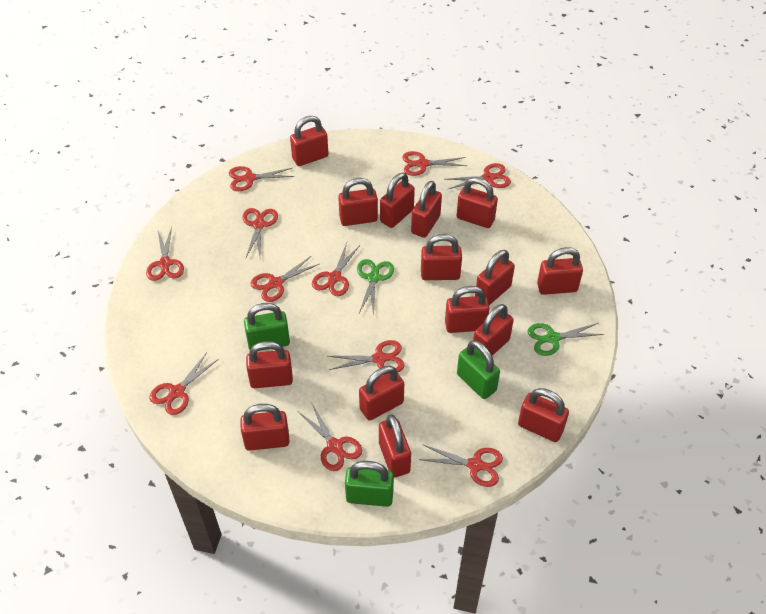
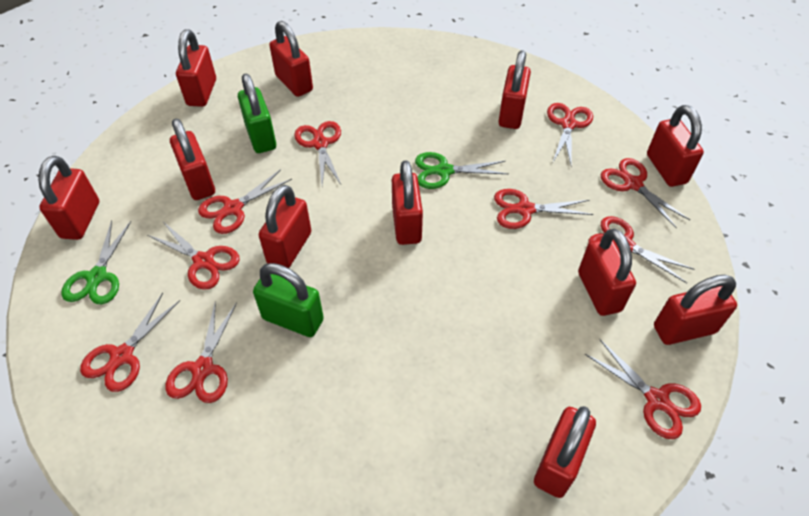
green padlock: [244,303,290,351] [345,461,394,507] [457,340,500,399] = 3 -> [238,74,276,153] [253,263,324,337] = 2
red padlock: [240,404,289,451] [246,341,293,388] [290,116,328,166] [338,178,378,226] [359,366,404,420] [379,414,411,477] [380,173,415,228] [411,181,442,238] [421,234,462,280] [445,286,490,333] [457,177,498,228] [473,304,514,356] [475,250,515,305] [518,388,569,442] [537,247,583,295] = 15 -> [38,156,99,240] [170,118,215,200] [176,29,216,107] [259,185,311,268] [269,21,313,97] [392,160,423,245] [498,50,531,129] [534,406,596,498] [578,229,636,316] [647,105,704,187] [654,274,737,345] = 11
red scissors: [146,227,184,281] [149,352,219,415] [229,166,295,191] [242,208,278,257] [251,256,319,302] [299,404,362,471] [312,243,360,296] [327,340,405,373] [402,151,467,176] [419,444,503,487] [444,163,511,189] = 11 -> [80,293,180,392] [148,222,240,290] [165,301,237,403] [198,169,292,234] [294,121,341,185] [494,189,594,229] [547,103,593,167] [585,339,701,439] [589,216,694,283] [601,158,690,228] = 10

